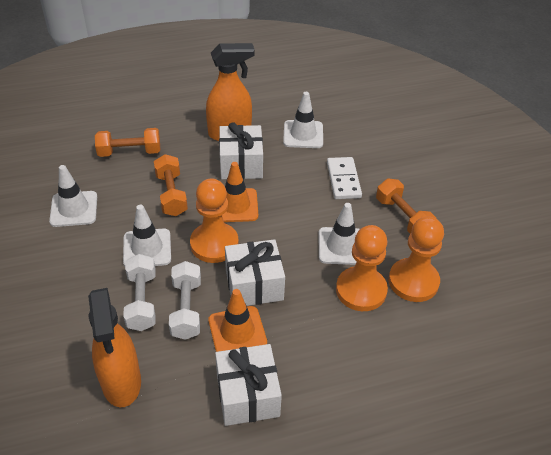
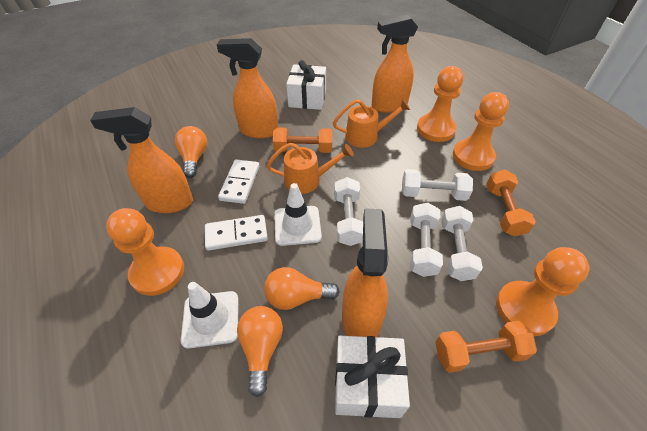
orange light bulb: none = 0 -> [175,126,207,178] [237,306,283,397] [264,267,340,310] = 3
orange pawn: [190,178,238,263] [336,225,388,311] [389,216,444,302] = 3 -> [106,208,184,296] [417,66,464,142] [453,92,509,171] [496,247,590,336] = 4
orange spray bottle: [88,288,141,407] [206,43,255,141] = 2 -> [90,107,193,213] [217,38,278,139] [342,208,389,337] [372,14,418,113] = 4
orange traffic cone: [208,289,267,352] [222,162,258,222] = 2 -> none = 0
orange watering can: none = 0 -> [266,143,354,194] [333,99,410,148] = 2
white domino: [327,157,362,199] = 1 -> [205,215,268,251] [218,159,260,204] = 2
white dumbbell: [123,254,156,331] [169,261,201,340] = 2 -> [334,177,363,246] [402,169,473,201] [410,202,443,277] [441,206,483,281] = 4
white gift: [215,344,282,426] [219,122,263,179] [225,239,285,306] = 3 -> [286,60,326,110] [335,336,410,418] = 2
white traffic cone: [49,165,97,227] [123,205,171,266] [283,92,323,148] [318,203,360,265] = 4 -> [181,282,238,348] [274,183,322,246] = 2

